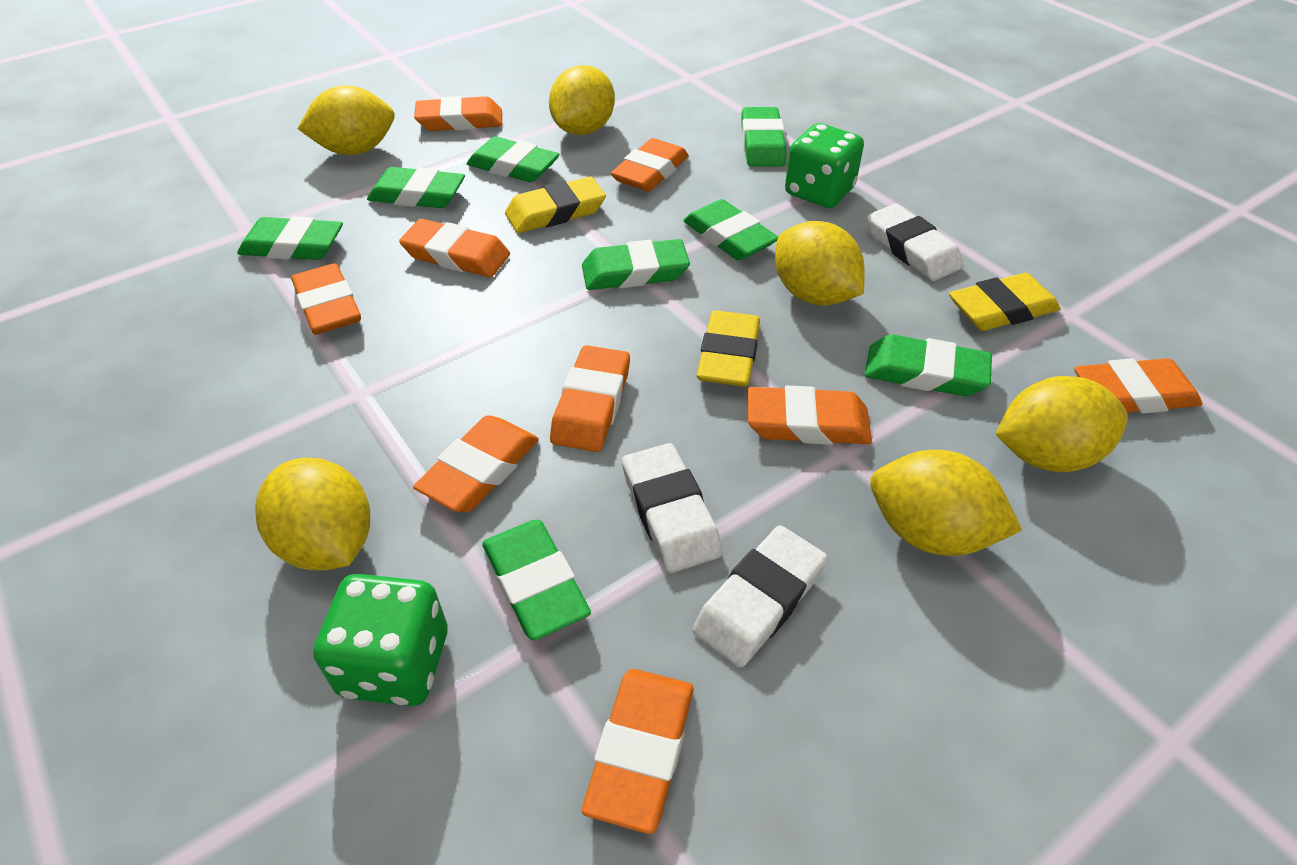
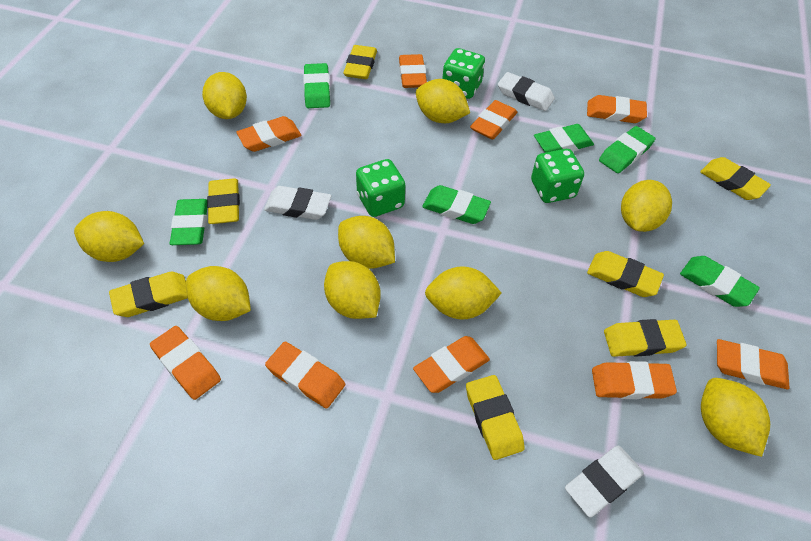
green dice: [313,574,447,706] [785,123,864,208] = 2 -> [356,159,405,217] [442,48,485,99] [531,149,584,203] = 3
green eraser: [237,216,343,260] [367,167,465,208] [466,137,560,182] [482,520,591,640] [582,239,690,290] [683,199,778,260] [741,107,786,167] [865,334,992,396] = 8 -> [170,199,207,245] [303,63,330,108] [422,185,491,224] [534,124,594,153] [599,126,655,173] [680,256,760,307] = 6
yellow eraser: [505,176,606,233] [697,310,760,387] [949,273,1060,331] = 3 -> [109,272,188,317] [207,178,240,224] [343,45,377,79] [466,375,525,460] [587,251,664,297] [604,319,686,357] [700,157,771,200] = 7
yellow lemon: [255,458,370,571] [298,86,395,155] [549,65,615,135] [775,221,865,305] [870,450,1022,556] [996,376,1128,472] = 6 -> [74,211,144,262] [186,266,251,321] [202,72,247,119] [324,261,381,319] [338,216,395,269] [416,79,470,123] [425,266,502,320] [621,180,672,232] [701,378,770,457] = 9

